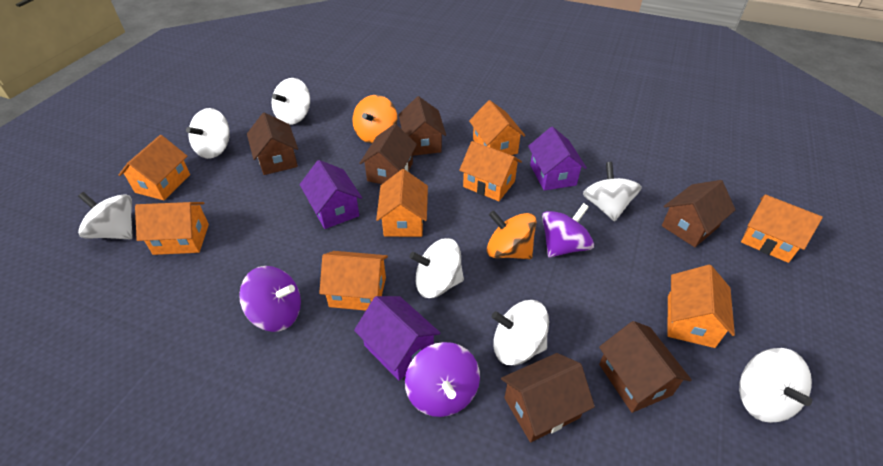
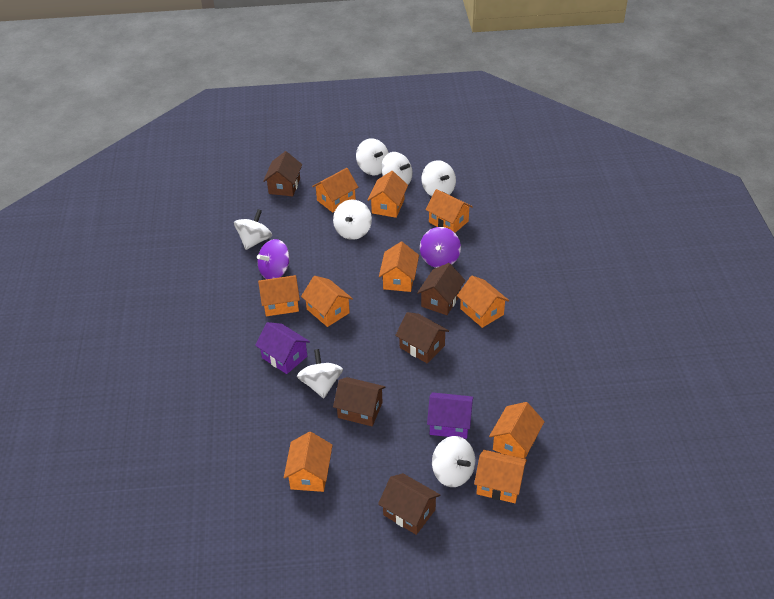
brown house: [247,112,298,175] [359,124,417,184] [399,96,446,156] [501,353,595,443] [599,321,692,413] [662,180,736,247] = 6 -> [263,151,302,196] [333,377,385,426] [378,473,440,535] [395,312,449,363] [417,263,465,315] = 5
orange house: [119,135,190,200] [135,202,209,255] [319,251,388,311] [376,169,428,237] [459,141,522,201] [469,100,526,155] [667,265,735,348] [741,194,823,263] = 8 -> [258,275,300,316] [284,432,332,492] [301,276,353,327] [312,168,358,213] [367,171,408,218] [379,242,419,292] [425,189,473,233] [457,276,509,328] [474,450,527,503] [489,402,545,459] = 10
orange spinning top: [352,95,397,144] [487,210,537,259] = 2 -> none = 0
purple house: [299,160,362,229] [354,296,440,381] [528,127,587,191] = 3 -> [255,322,310,374] [427,392,473,439] = 2
purple spinning top: [239,266,301,332] [405,342,480,417] [542,203,594,257] = 3 -> [257,239,290,279] [420,227,461,268] = 2

